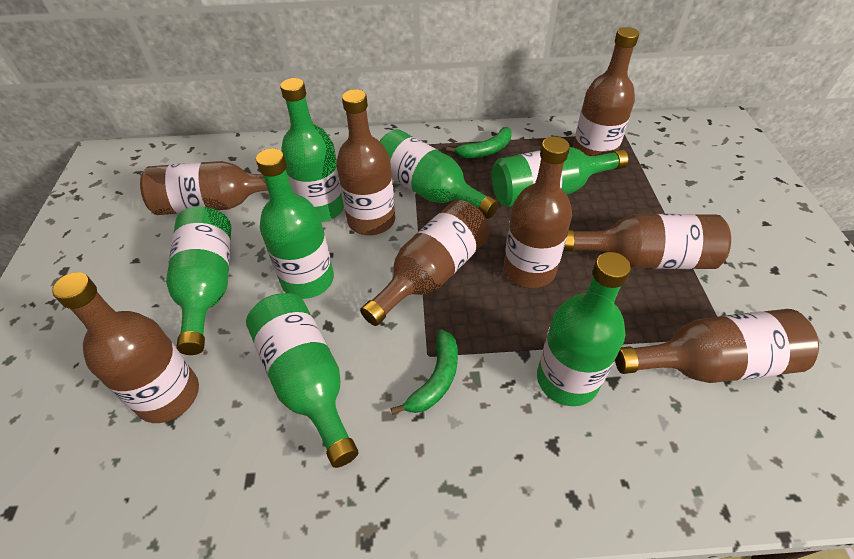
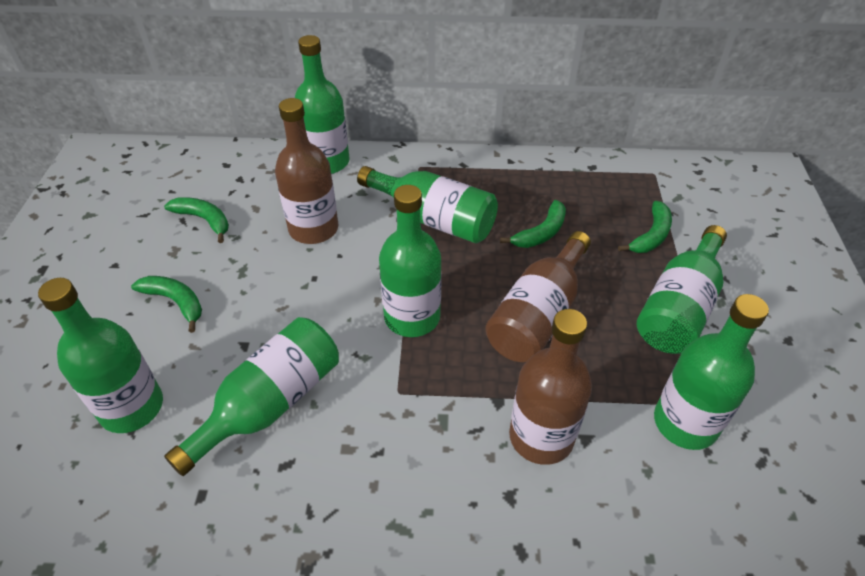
brown bottle: [52,272,199,423] [140,161,268,215] [336,89,395,235] [360,200,490,326] [504,137,572,288] [563,214,731,269] [573,27,639,156] [615,309,819,383] = 8 -> [275,98,339,244] [485,231,591,362] [509,309,592,465] = 3
green banana: [391,329,458,415] [446,127,512,158] = 2 -> [131,276,202,333] [164,197,229,243] [500,200,566,248] [618,201,672,253] = 4

